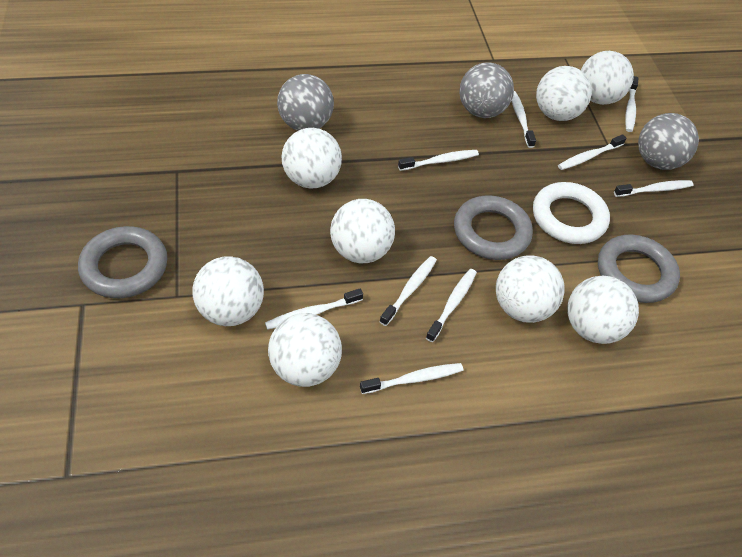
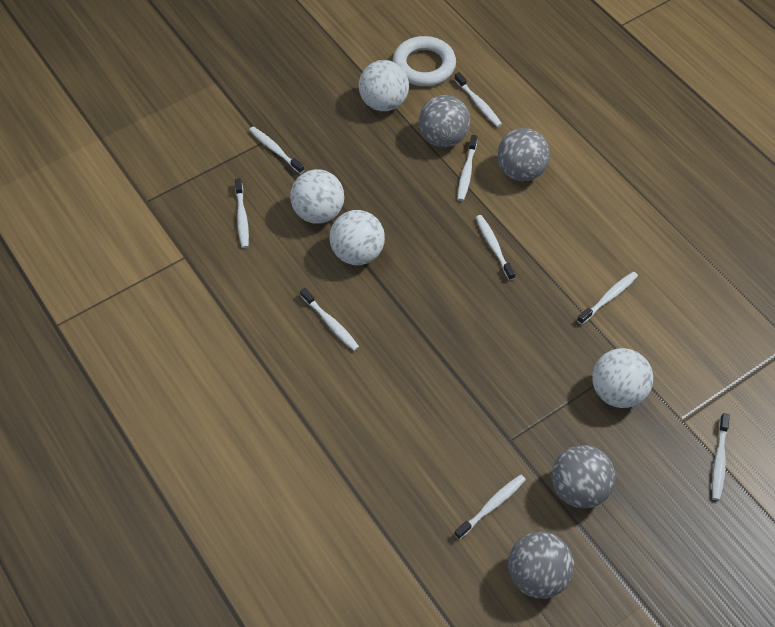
grey ball: [277,74,334,131] [459,62,514,118] [638,113,699,170] = 3 -> [419,95,470,147] [497,128,550,181] [508,532,574,599] [552,445,615,508] = 4
grey ring: [78,226,167,298] [454,195,533,260] [598,234,680,303] = 3 -> none = 0
white ball: [192,256,264,326] [268,313,342,387] [281,128,342,189] [330,199,395,263] [496,255,565,323] [536,66,592,121] [567,276,639,344] [581,51,634,105] = 8 -> [290,169,344,224] [330,210,385,265] [359,60,409,111] [592,348,653,408] = 4

